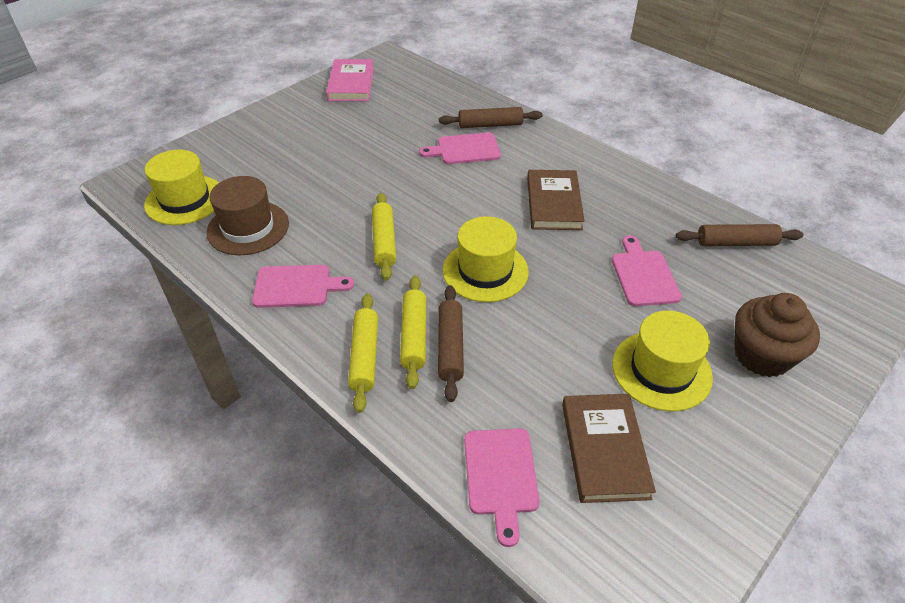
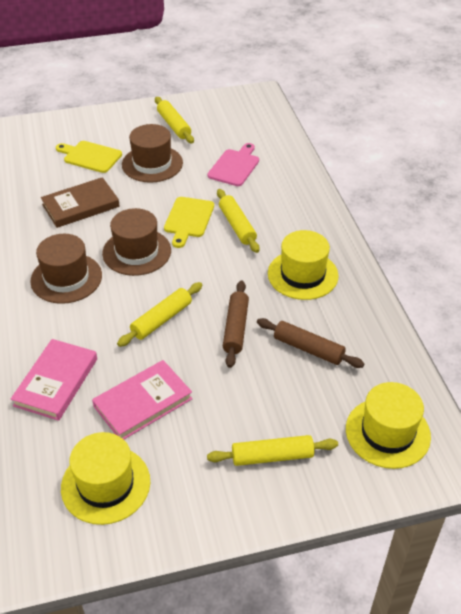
brown book: [527,170,585,230] [562,394,656,503] = 2 -> [41,177,120,228] = 1
brown cupcake: [734,293,820,377] = 1 -> none = 0
brown hat: [206,176,289,255] = 1 -> [30,234,102,304] [102,208,171,276] [122,124,183,183] = 3
brown rolling pin: [438,285,464,402] [439,107,542,128] [676,224,804,246] = 3 -> [223,281,249,368] [257,318,364,368] = 2
pink book: [326,59,374,101] = 1 -> [11,339,97,421] [92,360,192,439] = 2
pink cutting board: [252,265,354,308] [419,132,501,164] [464,428,540,547] [612,235,682,306] = 4 -> [208,143,259,186] = 1
yellow cutting board: none = 0 -> [56,141,122,173] [164,197,214,248] = 2
yellow rolling pin: [348,293,378,413] [372,193,396,280] [400,276,426,389] = 3 -> [117,282,203,347] [155,97,194,144] [207,435,338,466] [217,189,260,253] = 4

